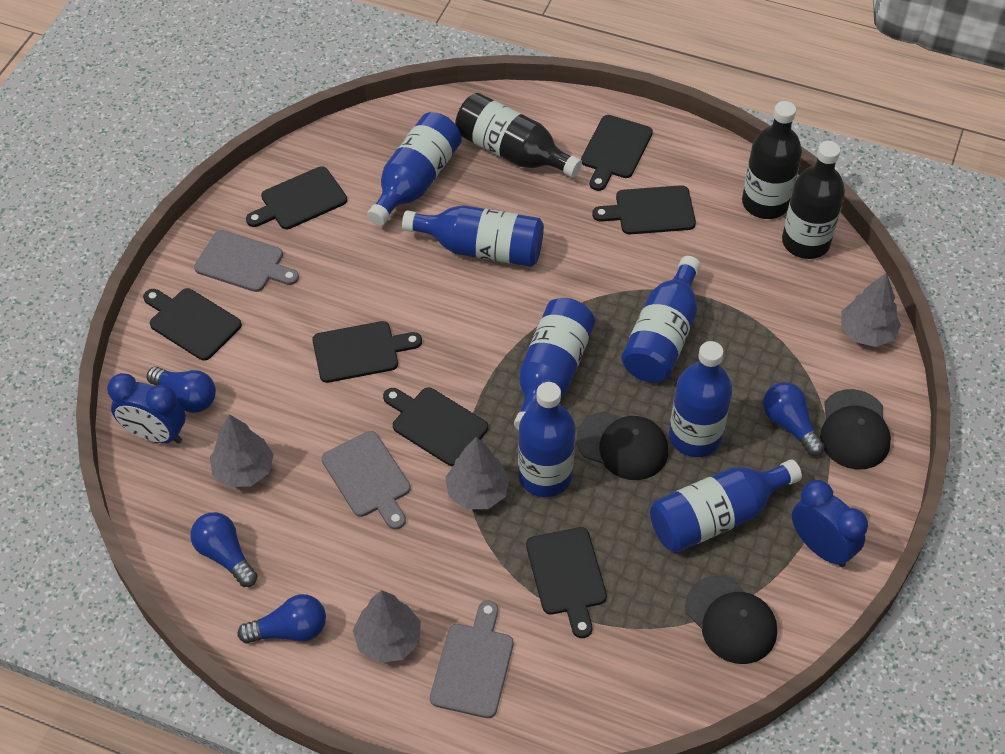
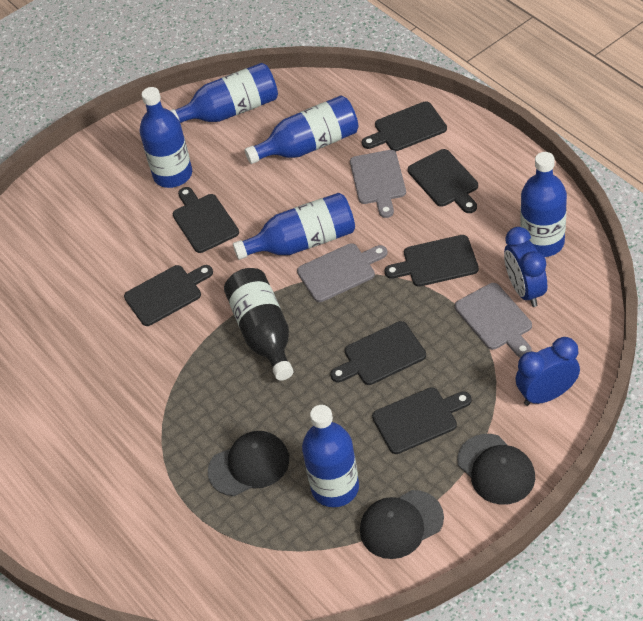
black bottle: [455,93,582,178] [742,101,802,219] [782,141,845,259] = 3 -> [224,268,294,381] = 1
blue bottle: [367,112,462,226] [402,205,544,267] [514,298,595,430] [518,382,576,497] [621,256,701,383] [650,460,802,553] [669,341,732,457] = 7 -> [140,87,192,188] [170,63,278,123] [233,193,355,260] [245,95,358,164] [302,405,359,507] [520,152,567,257] = 6
blue light bulb: [147,366,216,413] [190,512,258,587] [237,594,326,644] [763,382,825,456] = 4 -> none = 0
grey tree: [210,414,274,487] [353,590,421,663] [445,437,510,509] [841,273,901,347] = 4 -> none = 0

